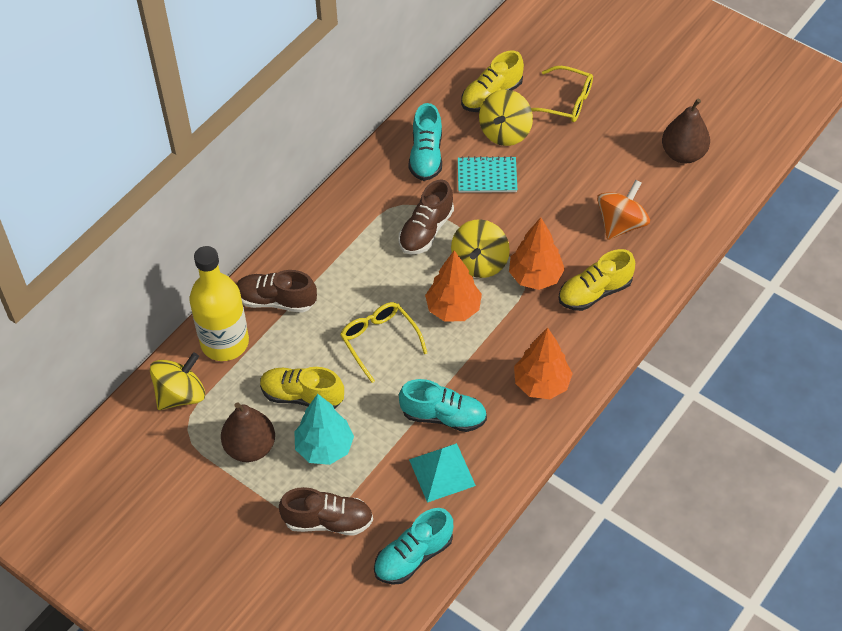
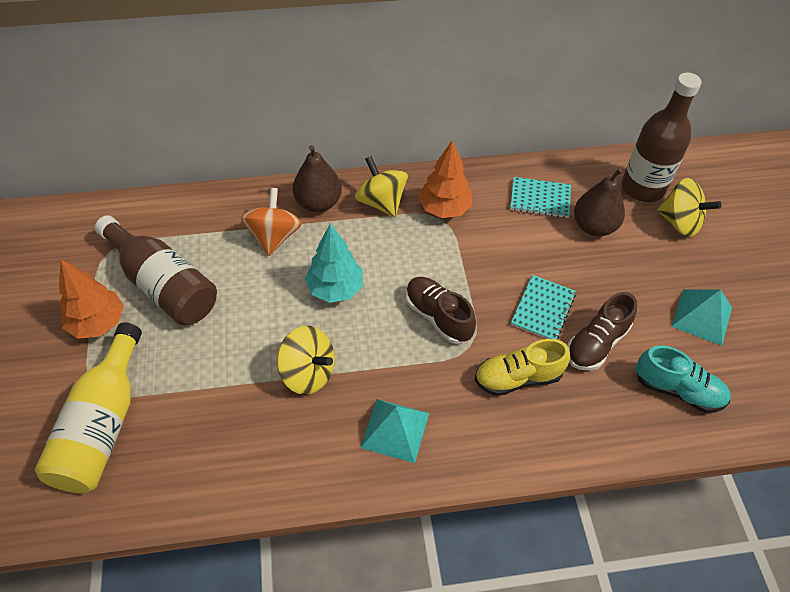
brown bottle: none = 0 -> [95,215,217,325] [622,73,702,202] = 2
brown shoe: [236,270,317,313] [279,487,373,536] [398,179,454,255] = 3 -> [406,277,476,344] [567,292,637,371] = 2
orange tree: [425,250,482,322] [509,217,565,290] [514,328,573,399] = 3 -> [59,259,124,339] [419,140,472,218] = 2
turquoise notebook: [458,156,517,193] = 1 -> [510,177,571,218] [511,275,576,340] = 2
turquoise pyramid: [409,443,476,503] = 1 -> [360,399,429,463] [671,289,732,346] = 2
turquoise shoe: [374,508,453,585] [399,379,487,432] [408,103,442,181] = 3 -> [636,345,731,413] = 1
yellow glasses: [340,302,427,383] [531,66,593,122] = 2 -> none = 0
yellow shoe: [260,367,344,409] [461,50,524,112] [558,249,635,311] = 3 -> [475,339,570,396] = 1

